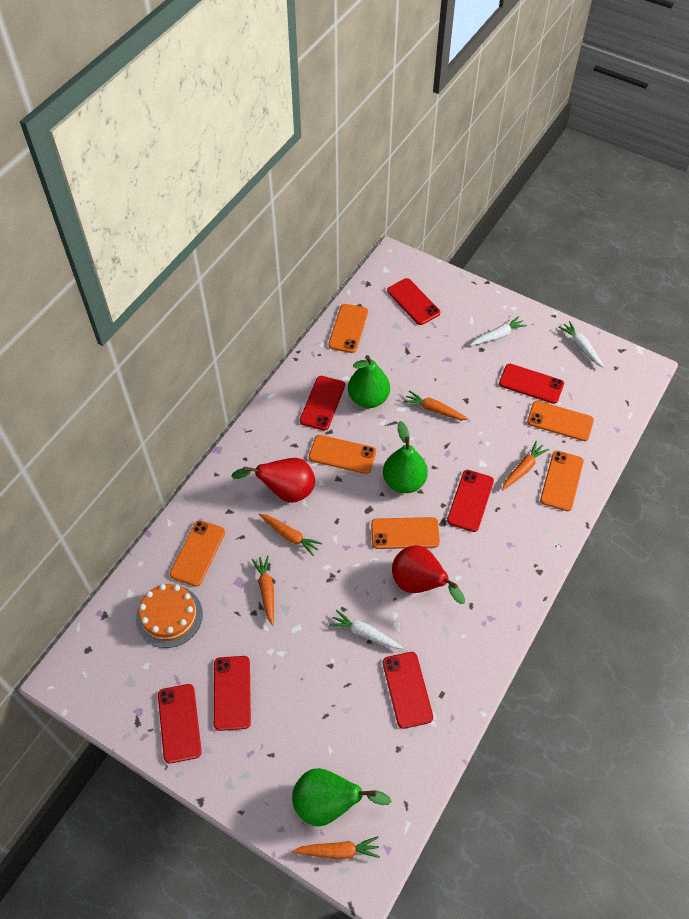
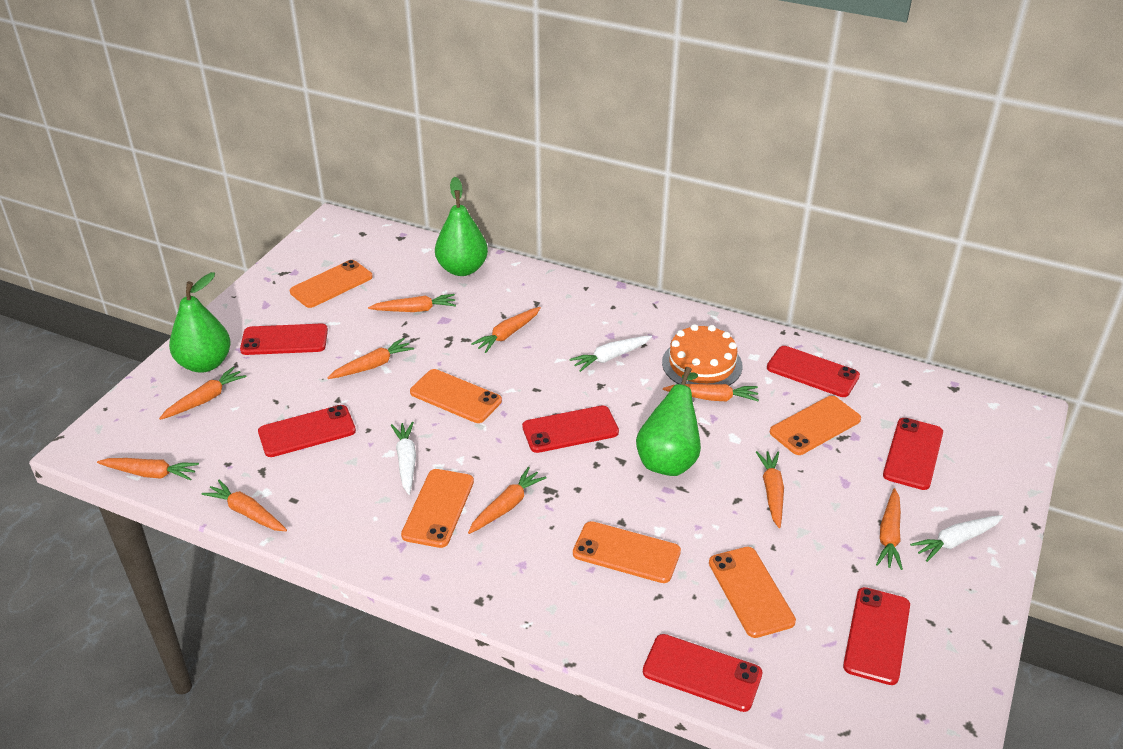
orange carrot: [252,555,274,626] [259,514,322,556] [292,836,380,859] [403,391,468,420] [502,441,549,490] = 5 -> [97,458,199,480] [159,367,247,420] [202,480,287,531] [327,338,414,379] [368,294,456,312] [468,467,546,534] [471,307,541,353] [663,384,759,401] [756,451,784,528] [876,488,903,570] = 10
red pear: [231,458,315,503] [392,545,465,604] = 2 -> none = 0

